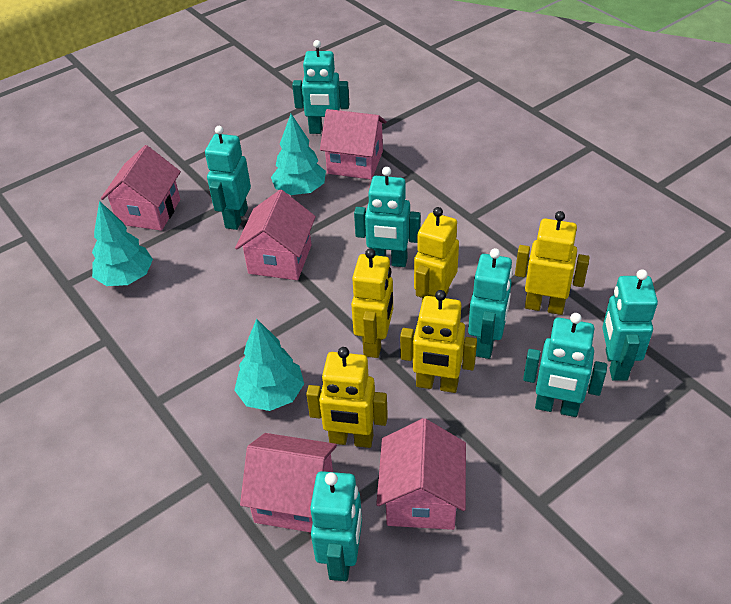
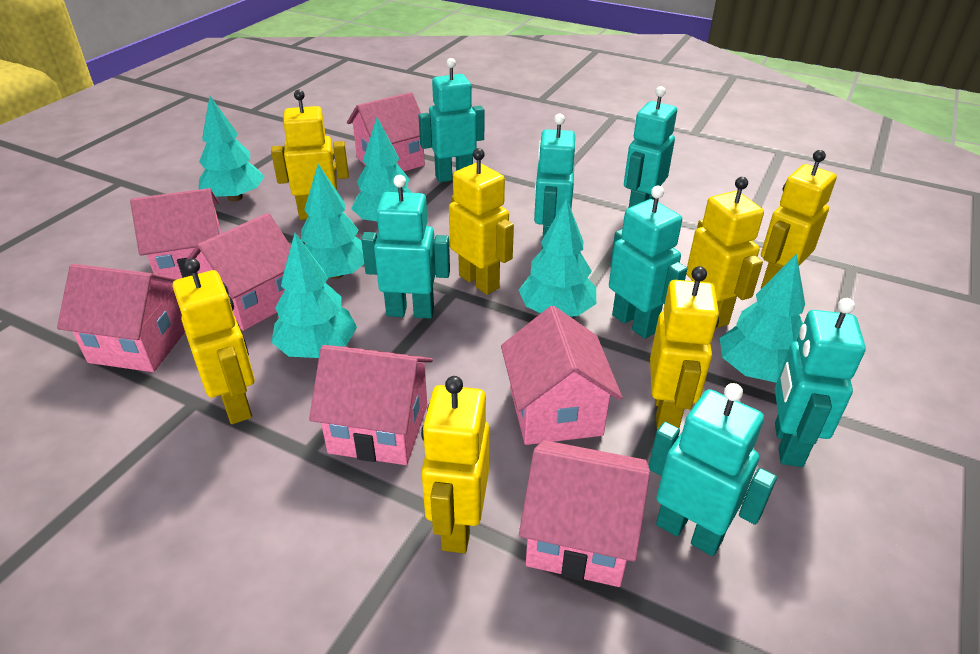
pink house: [101,145,181,231] [235,190,316,280] [240,433,337,533] [320,109,387,180] [376,418,466,530] = 5 -> [57,264,185,372] [130,188,222,284] [186,213,291,331] [309,345,433,465] [347,92,425,171] [501,306,623,445] [519,440,650,587] = 7
turquoise tree: [92,201,153,286] [234,319,304,411] [271,114,326,195] = 3 -> [199,96,265,202] [271,233,357,358] [301,164,364,279] [351,118,413,222] [519,198,596,316] [720,254,805,383] = 6
yellow robot: [306,347,388,448] [351,248,393,358] [400,290,477,393] [414,207,459,301] [515,211,590,315] = 5 -> [173,258,255,424] [271,90,349,220] [421,376,489,553] [449,148,514,295] [650,266,719,430] [686,177,764,328] [761,150,837,289] = 7

